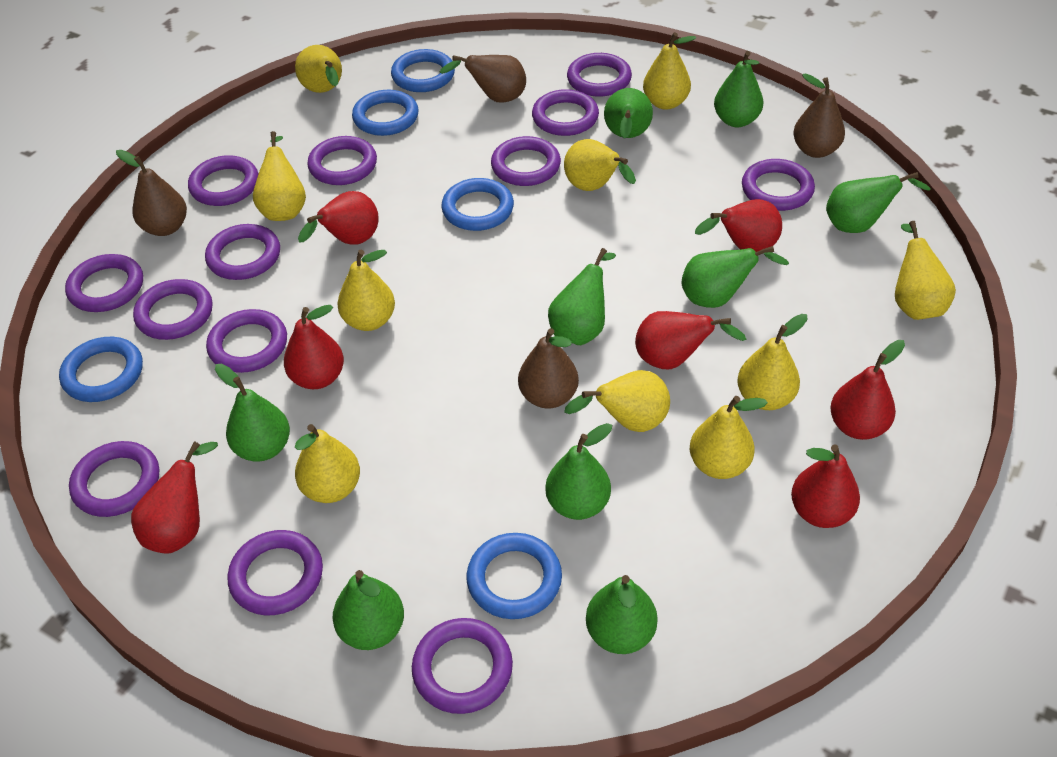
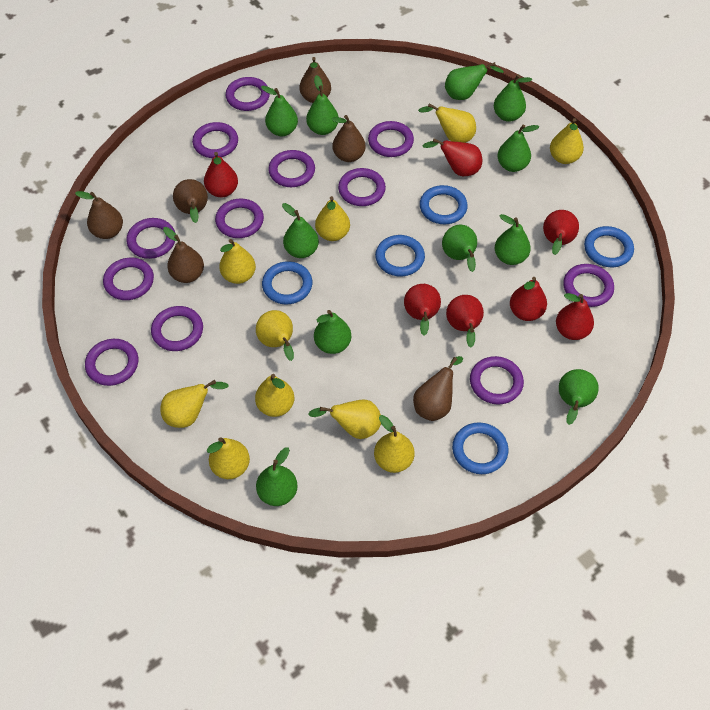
brown pear: [116,150,187,236] [440,55,526,103] [518,328,579,408] [793,73,845,158] = 4 -> [75,191,123,239] [163,227,204,283] [173,179,208,223] [300,57,331,103] [331,115,366,162] [413,356,463,421] = 6
green pear: [215,364,290,462] [333,570,404,650] [545,423,612,520] [548,248,616,345] [586,575,657,654] [604,88,653,139] [682,246,789,308] [714,51,763,127] [826,172,931,233] = 9 -> [256,447,298,506] [261,86,298,136] [282,203,319,258] [306,75,339,135] [314,310,351,354] [442,225,477,272] [445,62,504,100] [494,74,532,122] [495,214,531,265] [497,124,539,172] [559,369,599,425] = 11
purple ring: [65,254,143,312] [69,441,159,517] [133,279,213,340] [188,155,259,206] [205,224,280,280] [206,309,287,373] [227,530,323,616] [307,136,377,185] [412,618,513,714] [491,136,561,186] [532,89,599,136] [567,53,632,97] [742,159,815,211] = 13 -> [85,339,138,386] [103,258,154,300] [127,218,175,259] [151,306,203,351] [192,122,238,158] [215,198,264,238] [226,77,270,111] [268,150,315,187] [338,168,386,206] [368,121,414,157] [470,356,524,404] [563,264,614,307] = 12

